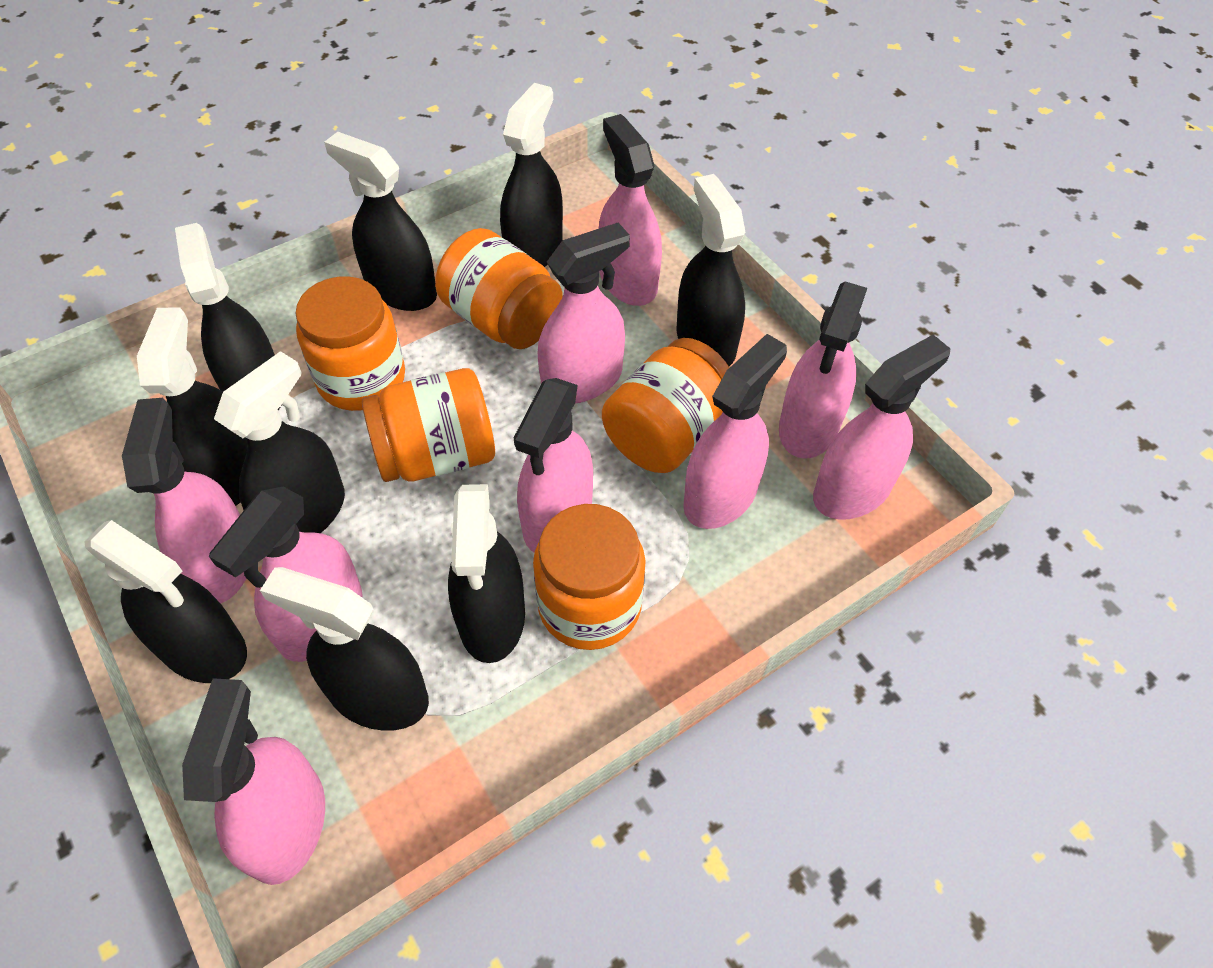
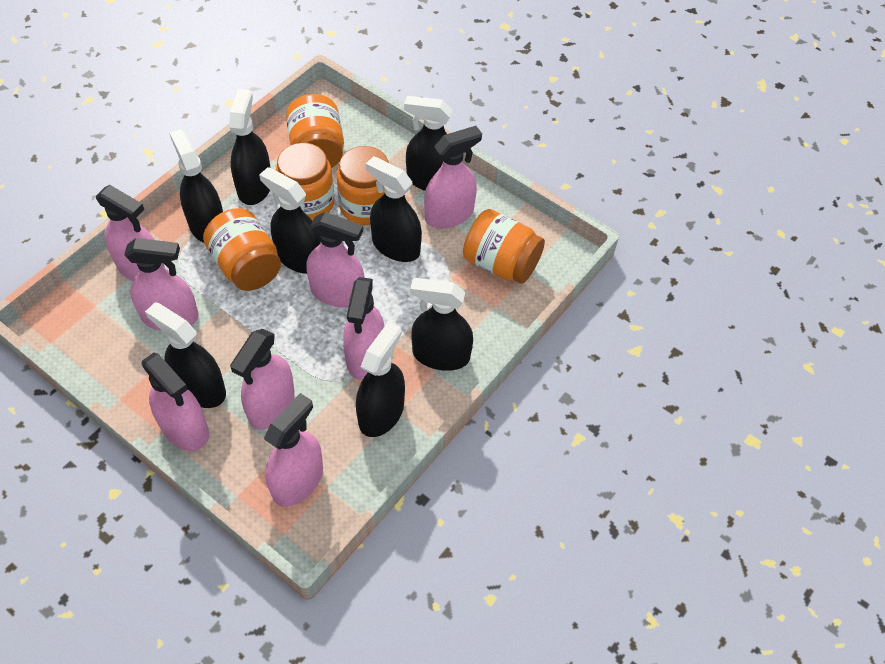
black spray bottle: [84,520,247,683] [137,307,247,506] [175,223,281,410] [214,351,345,533] [260,567,429,731] [324,132,437,311] [448,484,525,663] [500,83,563,267] [677,174,745,366] = 9 -> [145,302,226,408] [169,129,223,243] [229,89,270,205] [259,167,321,274] [356,321,405,437] [366,156,422,262] [404,96,453,191] [410,278,473,371] = 8
pink spray bottle: [122,398,246,604] [182,678,325,885] [209,487,363,662] [514,378,593,553] [538,223,630,403] [599,114,662,306] [683,334,787,529] [779,281,867,459] [813,335,950,520] = 9 -> [96,185,165,281] [124,238,199,331] [142,353,209,451] [230,329,295,430] [264,393,323,507] [306,212,365,308] [343,277,385,380] [424,126,482,228] = 8

